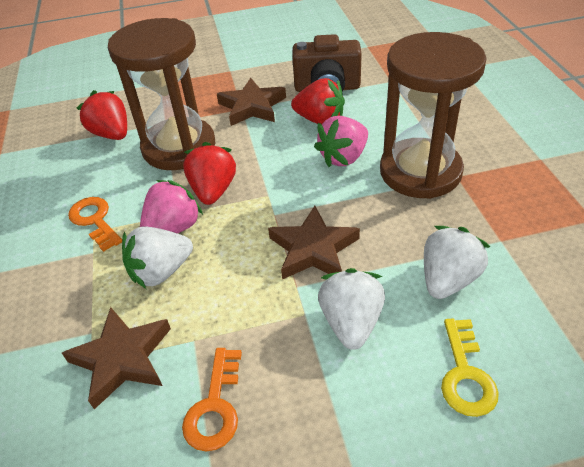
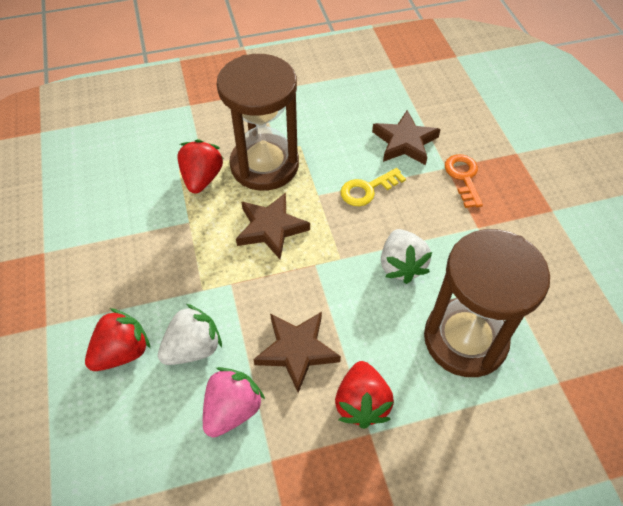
brown camera: [293,34,362,92] = 1 -> none = 0
orange key: [68,197,122,252] [182,348,242,451] = 2 -> [445,154,483,208] = 1
pink strawberry: [140,180,203,234] [314,116,368,167] = 2 -> [203,367,265,437] = 1
white strawberry: [122,227,193,289] [318,268,385,350] [424,226,490,299] = 3 -> [158,304,222,365] [381,229,432,284] = 2

